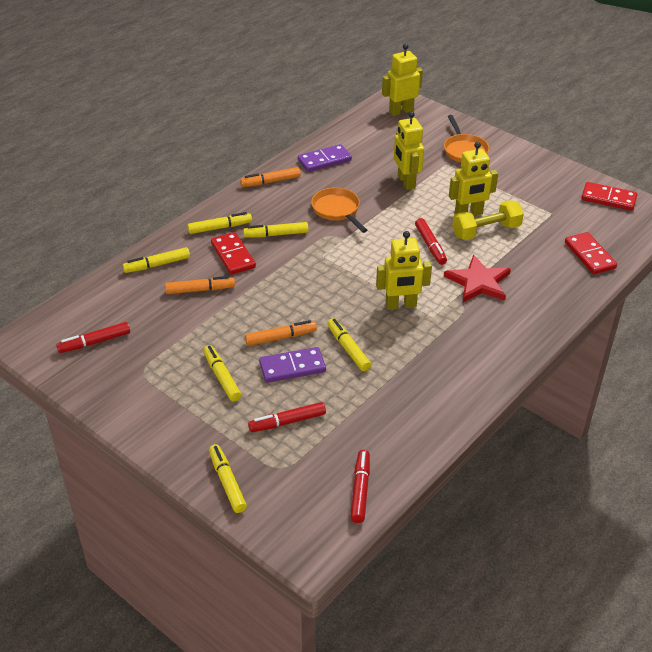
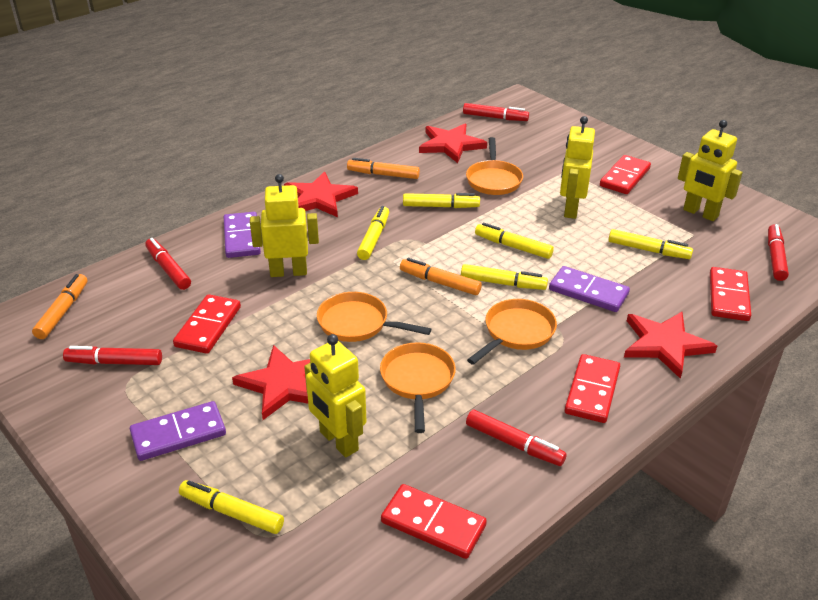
orange pan: [311,188,367,233] [444,115,489,162] = 2 -> [317,292,431,342] [380,342,456,433] [466,137,523,195] [467,299,557,365] = 4
purple domino: [259,347,326,383] [298,144,352,172] = 2 -> [130,401,226,461] [224,212,261,258] [549,266,630,312] = 3
red domino: [211,232,256,275] [565,232,617,274] [581,182,637,211] = 3 -> [173,294,241,354] [381,484,487,559] [565,354,620,423] [600,155,651,194] [710,267,751,321] = 5
red marker: [57,322,130,353] [248,402,326,432] [350,450,370,523] [415,218,447,265] = 4 -> [63,346,162,365] [145,238,191,290] [463,103,529,121] [466,410,567,466] [768,224,789,281] = 5
red star: [444,255,511,302] = 1 -> [232,345,310,420] [284,171,358,217] [419,123,487,163] [624,312,717,379] = 4
yellow dumbbell: [452,200,524,240] = 1 -> none = 0

